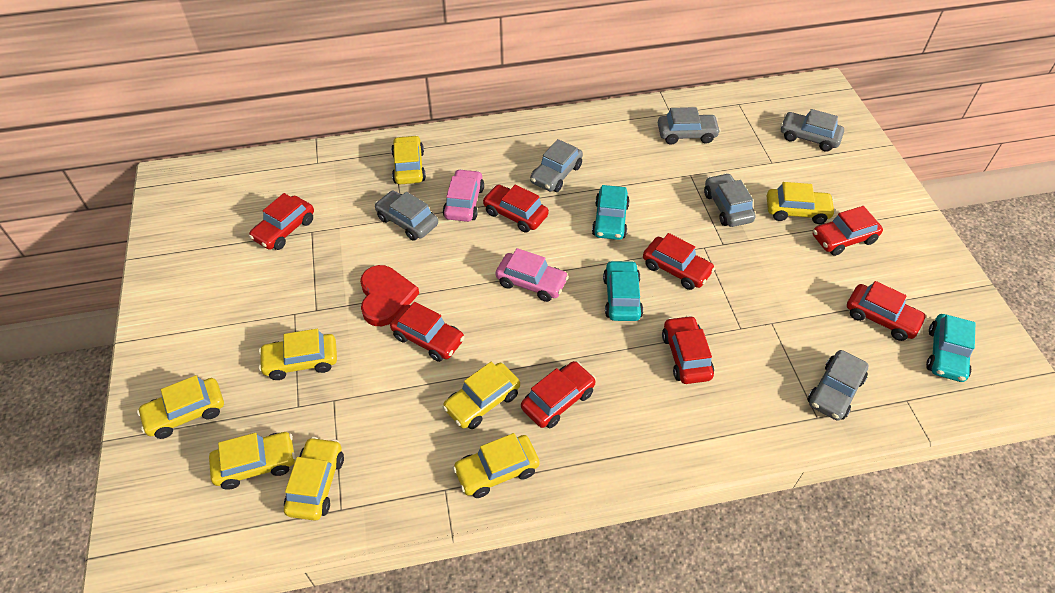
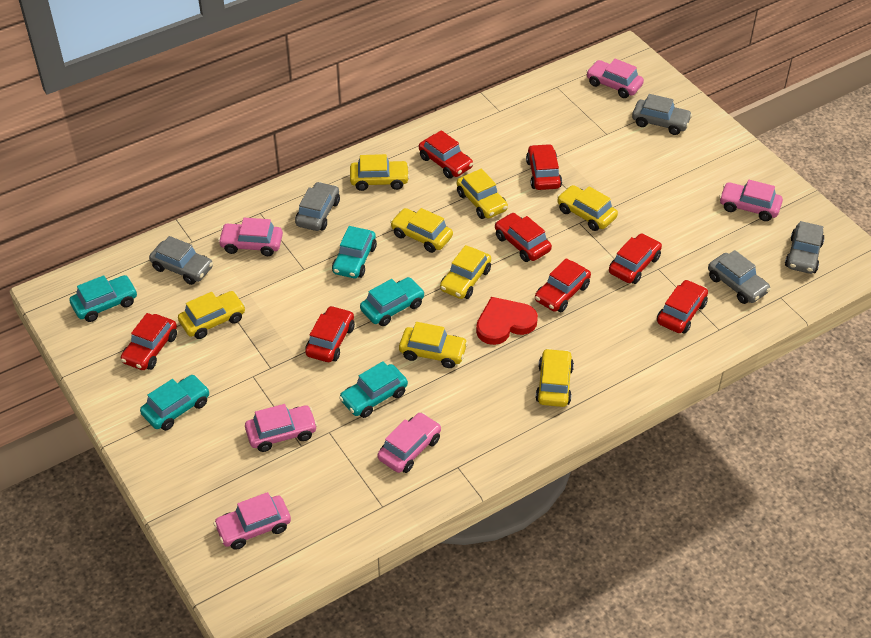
grey car: [374,191,438,241] [530,139,583,192] [658,107,721,145] [704,173,756,227] [780,109,844,152] [807,350,868,421] = 6 -> [149,236,213,285] [295,182,340,231] [632,94,692,135] [708,250,771,304] [785,221,824,274] = 5
pink car: [443,169,484,222] [496,248,569,302] = 2 -> [214,492,291,550] [218,218,283,256] [245,404,317,452] [378,412,441,473] [586,59,644,98] [719,180,783,221] = 6
turquoise car: [592,185,630,240] [603,260,643,321] [926,314,975,382] = 3 -> [70,275,137,322] [140,375,210,431] [332,226,377,278] [339,361,408,418] [360,277,425,326] = 5

